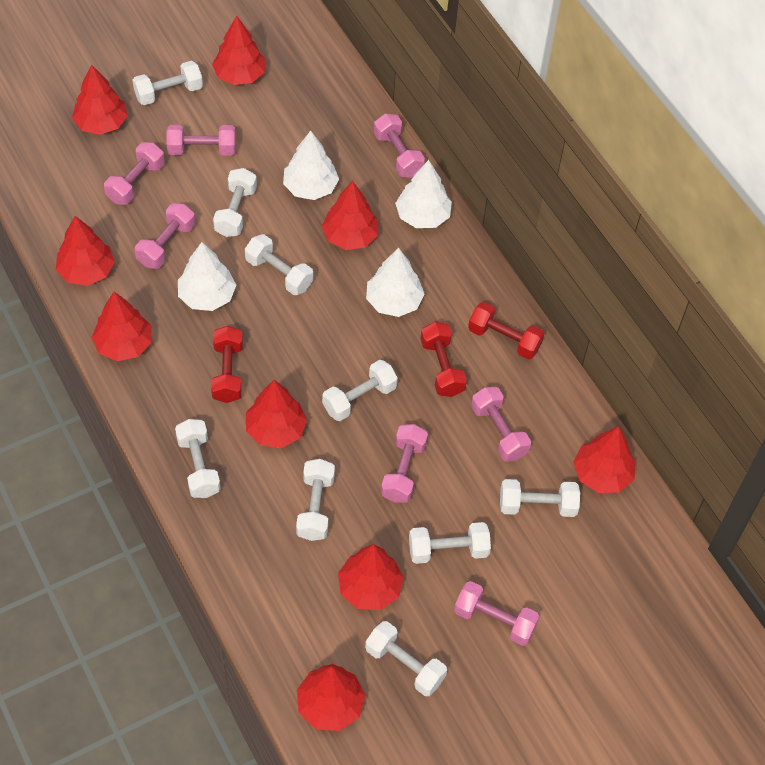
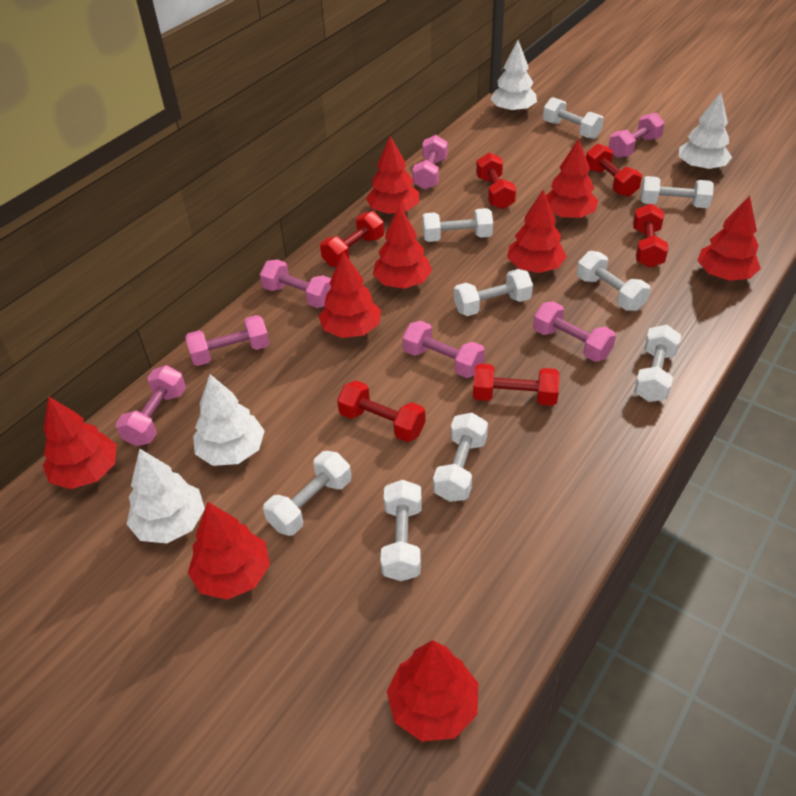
red dumbbell: [211,326,243,403] [420,322,467,397] [468,302,545,359] = 3 -> [320,211,384,267] [337,380,426,442] [473,364,560,406] [476,153,516,209] [586,143,642,197] [633,204,668,268] = 6

